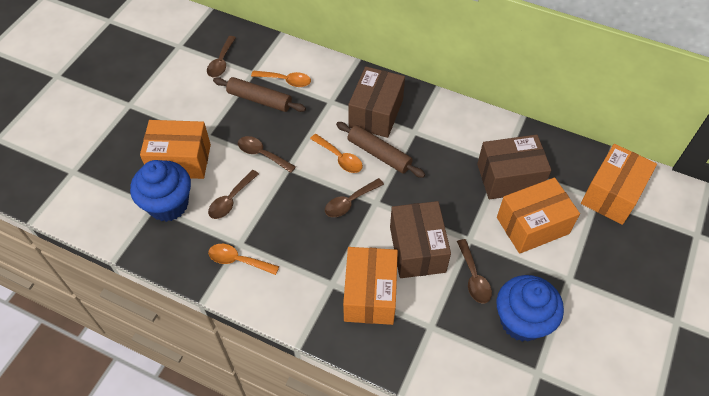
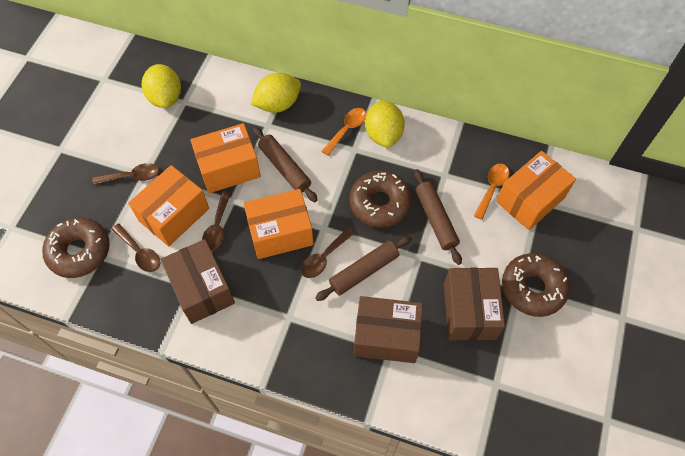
blue cupcake: [130,160,191,222] [497,275,564,342] = 2 -> none = 0
brown donut: none = 0 -> [42,217,110,278] [349,170,412,228] [502,253,570,317] = 3
brown rolling pin: [213,77,306,112] [336,122,425,178] = 2 -> [253,127,318,202] [315,236,412,301] [414,169,462,265] = 3
brown spoon: [207,36,236,77] [208,170,259,219] [238,136,296,173] [325,178,384,217] [457,239,492,303] = 5 -> [93,163,159,185] [112,224,160,272] [202,191,231,251] [301,228,355,278] = 4
orange spoon: [208,244,279,275] [251,70,311,87] [310,134,363,173] = 3 -> [322,108,366,156] [474,163,509,220] = 2
yellow lemon: none = 0 -> [142,64,181,108] [251,73,301,113] [365,100,405,147] = 3

